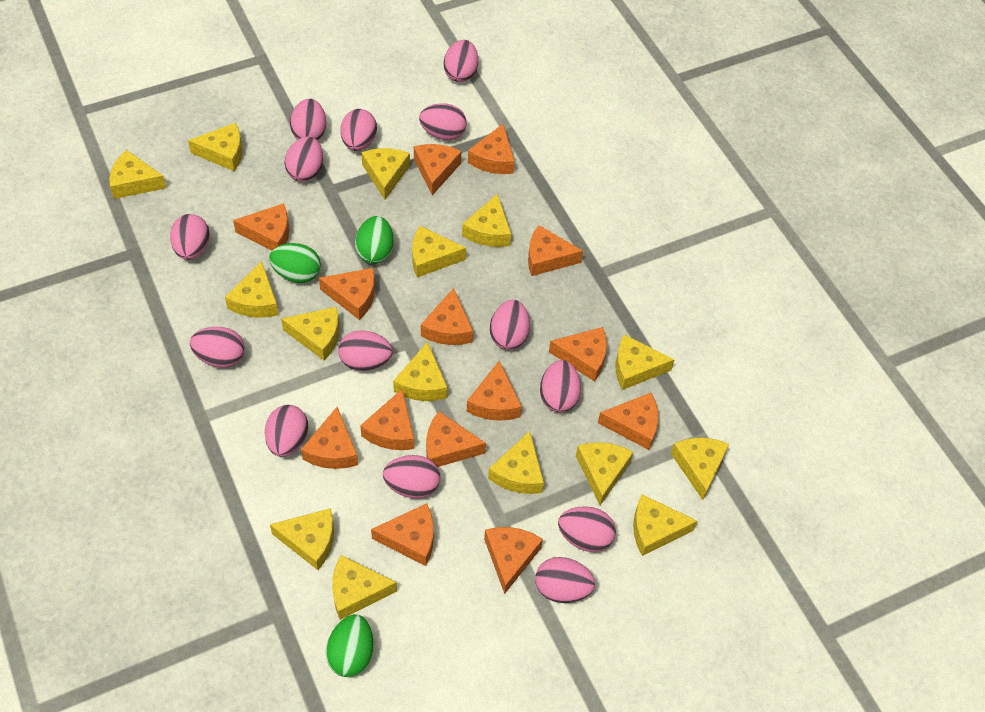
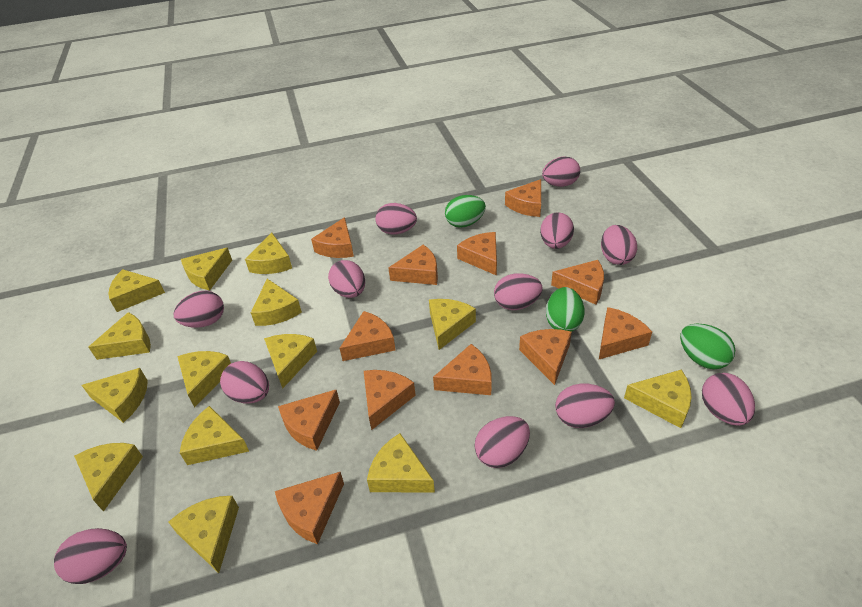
orange cheese: [233,203,289,251] [301,407,358,469] [319,268,375,320] [360,389,414,450] [371,503,434,566] [414,144,461,195] [421,288,473,345] [426,411,486,467] [466,361,522,421] [468,124,515,174] [484,527,543,594] [528,225,583,276] [549,327,607,382] [598,393,658,450] = 14 -> [275,472,344,544] [278,390,340,451] [311,217,354,258] [340,311,396,361] [364,370,416,430] [388,245,438,285] [433,344,491,395] [457,232,497,276] [505,179,541,217] [519,329,572,385] [551,260,604,305] [599,307,652,359] = 12
pink egg: [170,214,210,260] [190,327,245,368] [265,405,308,457] [285,136,323,182] [290,99,326,141] [338,330,392,371] [341,109,377,151] [383,455,440,499] [419,103,467,140] [444,40,478,82] [490,300,530,350] [535,557,595,603] [540,360,581,412] [558,506,616,552] = 14 -> [54,528,127,584] [173,291,224,328] [220,361,269,404] [328,260,365,298] [375,203,417,234] [474,416,530,468] [494,273,543,310] [540,212,574,249] [542,157,580,187] [555,384,615,428] [601,225,637,265] [702,373,755,426] = 12
yellow cheese: [109,150,166,199] [188,123,242,171] [225,261,279,318] [270,508,334,570] [281,307,339,361] [332,555,397,620] [361,148,410,199] [393,342,447,401] [412,226,466,277] [462,194,511,247] [488,431,544,494] [576,442,633,505] [616,335,675,390] [633,494,697,556] [671,438,729,500] = 15 -> [74,443,143,512] [82,368,148,423] [89,312,151,360] [108,269,165,312] [168,496,239,573] [177,351,231,407] [180,406,249,465] [181,248,232,290] [245,232,292,274] [251,279,302,326] [264,334,317,389] [367,433,435,493] [429,299,476,350] [624,369,692,428] = 14

